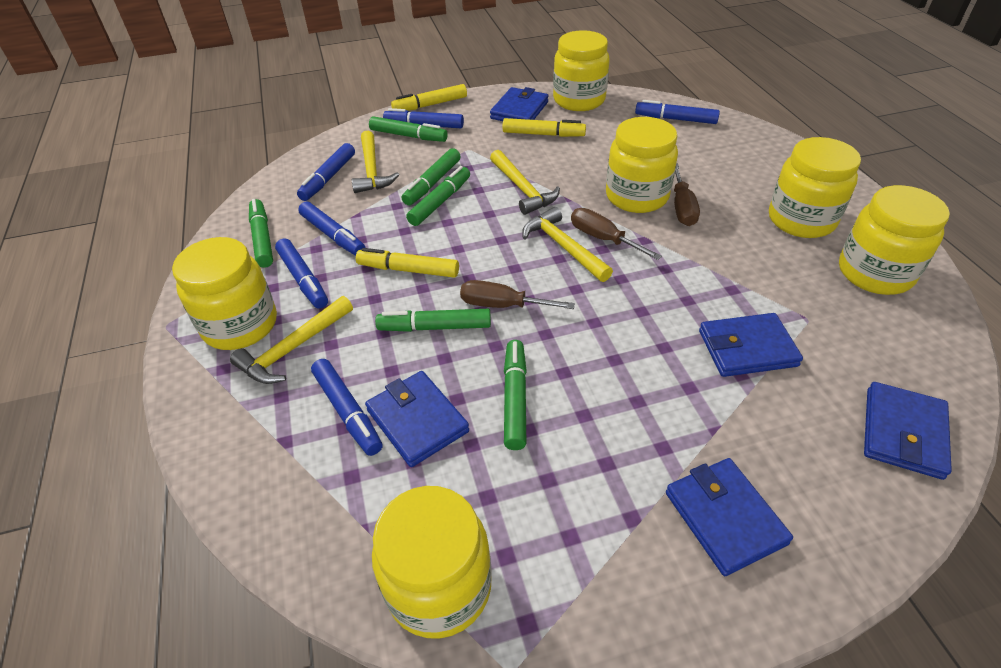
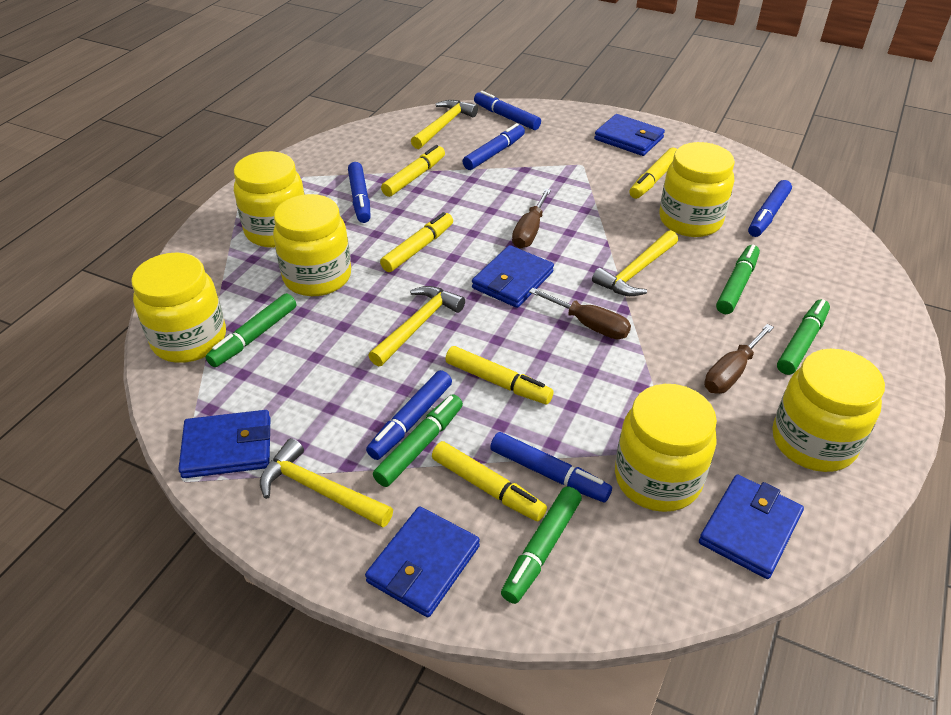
green marker: [249,199,273,268] [369,116,448,142] [375,309,491,332] [402,148,461,205] [406,166,470,226] [504,340,527,450] = 6 -> [205,293,296,367] [373,394,463,487] [501,487,582,604] [716,244,760,314] [777,299,830,375] = 5
yellow marker: [356,248,459,278] [391,84,467,111] [502,118,586,137] = 3 -> [380,212,453,272] [381,145,445,197] [432,441,547,521] [445,346,554,404] [629,148,677,199] = 5

